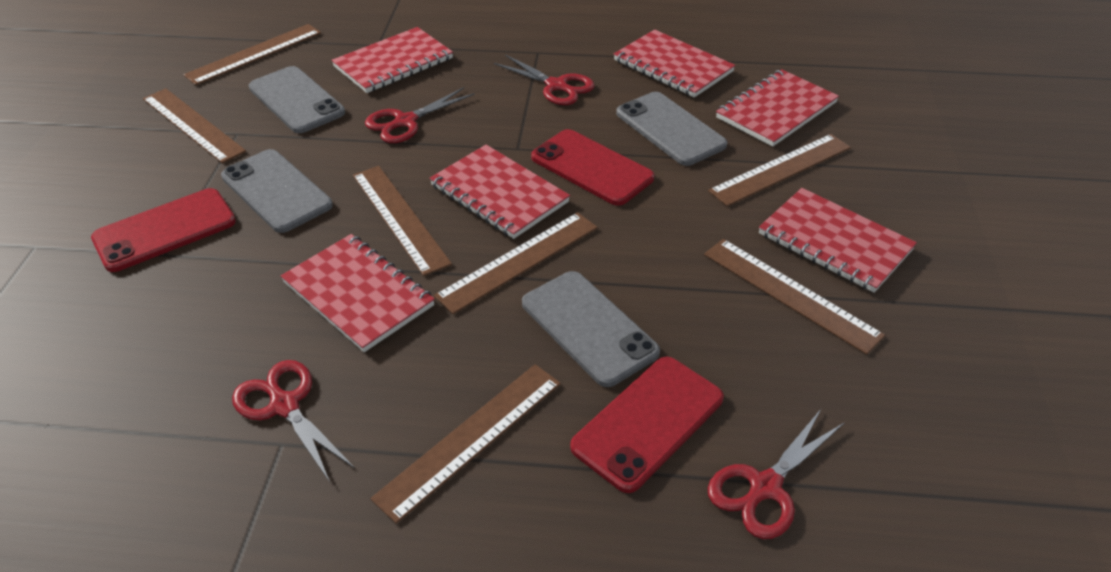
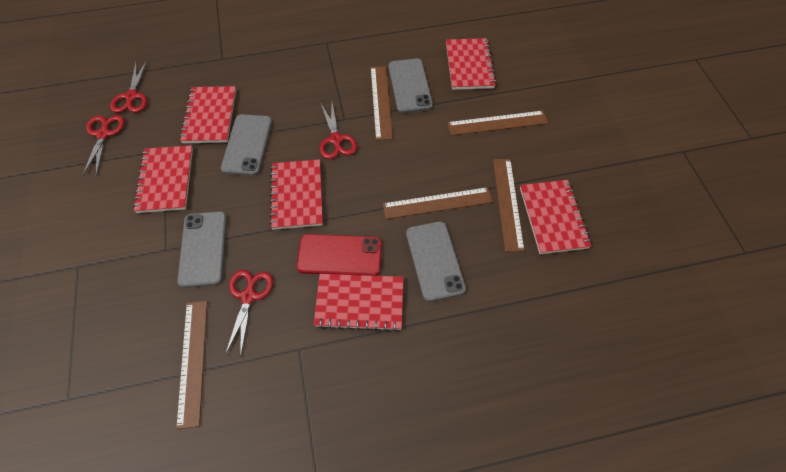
brown ruler: [143,88,246,163] [184,24,321,85] [353,166,452,276] [370,364,561,524] [434,212,598,314] [704,239,885,355] [708,134,851,206] = 7 -> [176,301,208,429] [370,66,393,140] [383,187,493,219] [447,111,548,136] [493,159,525,252] = 5
red phone: [91,188,236,272] [531,129,654,206] [570,357,724,493] = 3 -> [297,234,382,276] = 1

